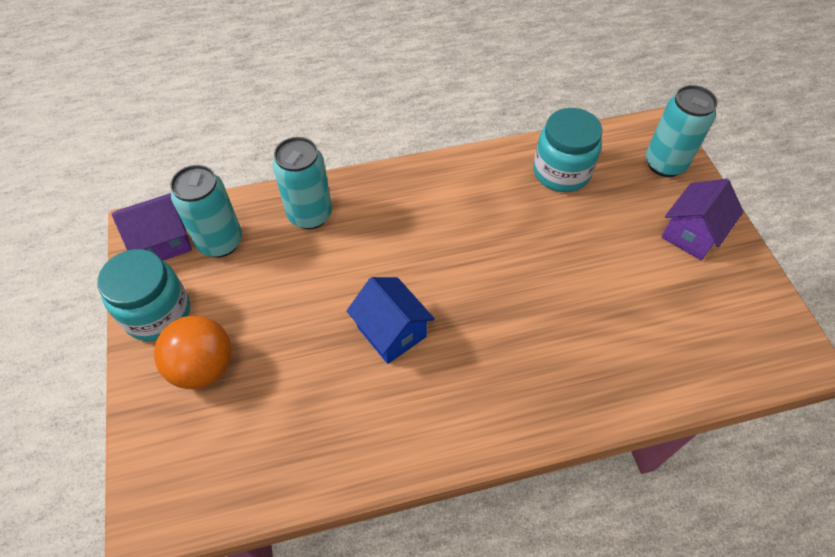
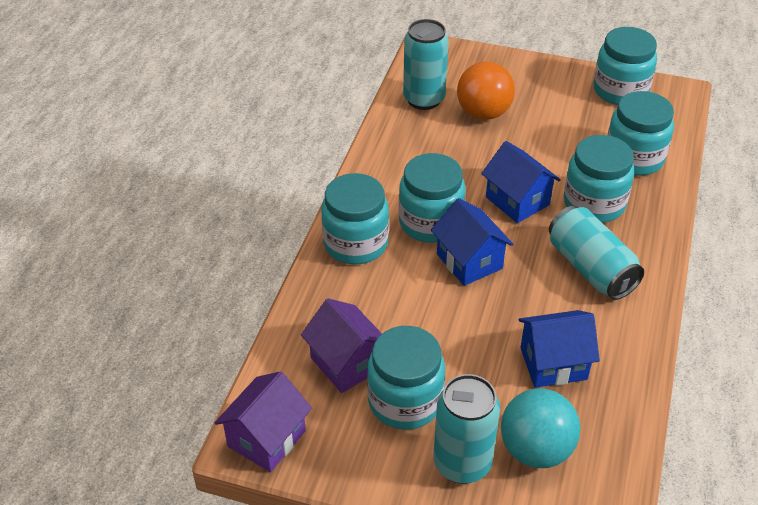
blue house: [347,277,435,364] = 1 -> [431,198,513,286] [481,141,561,223] [518,310,600,388] = 3
turquoise ball: none = 0 -> [501,388,580,468] = 1
turquoise jar: [98,249,190,341] [533,108,602,192] = 2 -> [321,173,389,265] [367,326,445,430] [399,153,466,243] [564,135,634,223] [593,27,657,105] [608,91,674,176] = 6

